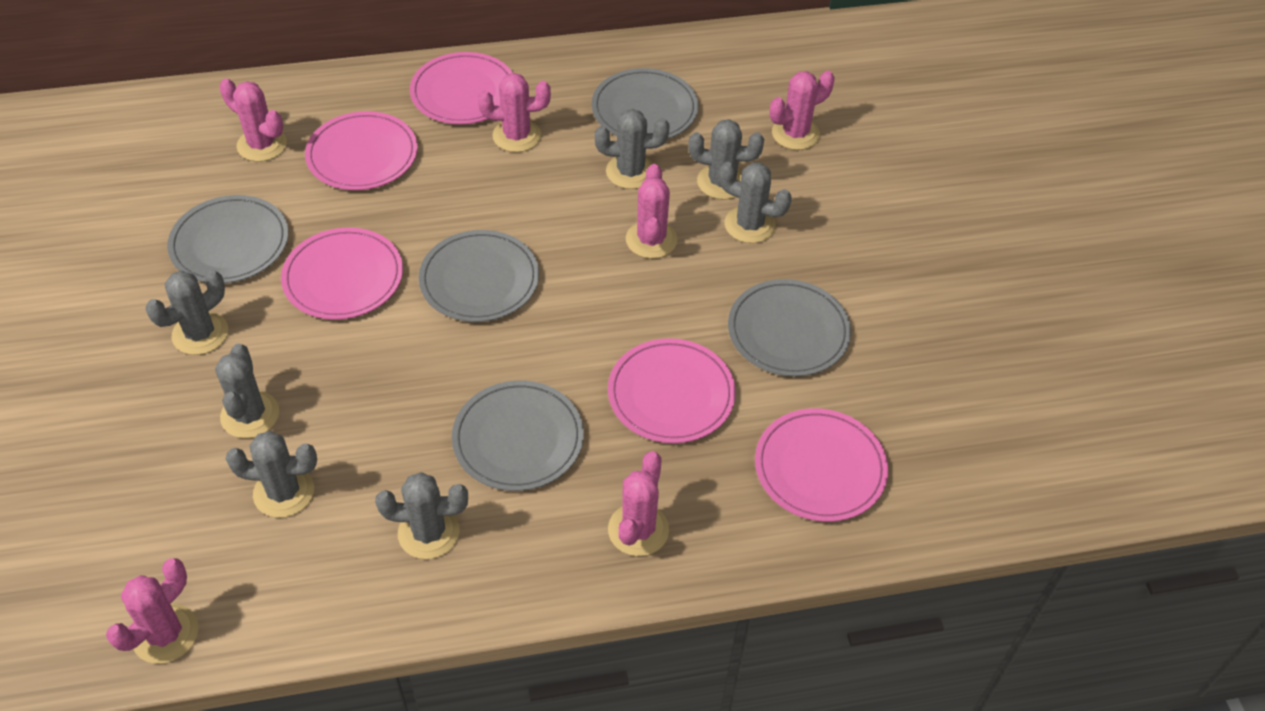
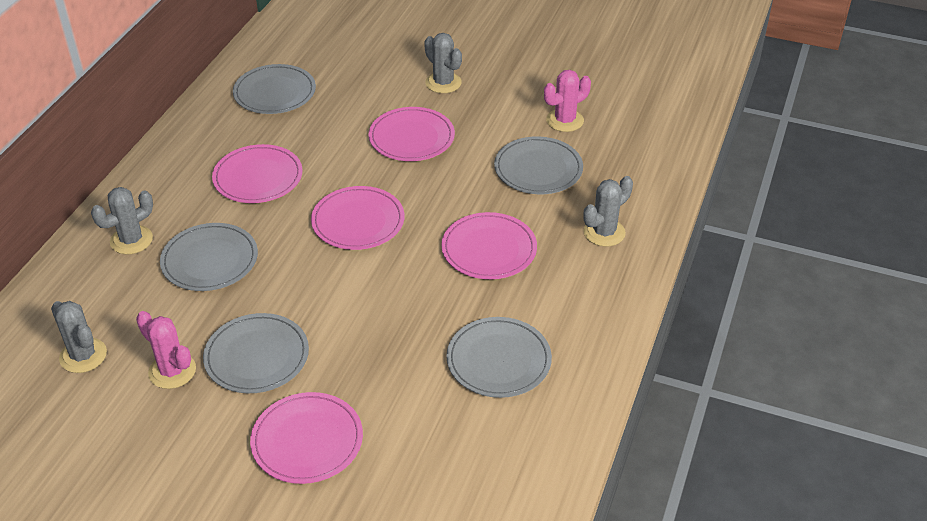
grey cactus: [146,270,228,355] [215,344,279,438] [225,431,317,518] [375,472,468,559] [595,109,669,189] [688,119,764,200] [719,162,792,243] = 7 -> [51,301,107,373] [91,187,153,254] [424,33,462,93] [583,176,633,247] = 4
pink cactus: [106,558,198,664] [219,79,287,162] [478,73,551,152] [608,451,669,556] [626,164,678,259] [770,70,835,150] = 6 -> [136,311,196,389] [544,70,591,132] = 2

